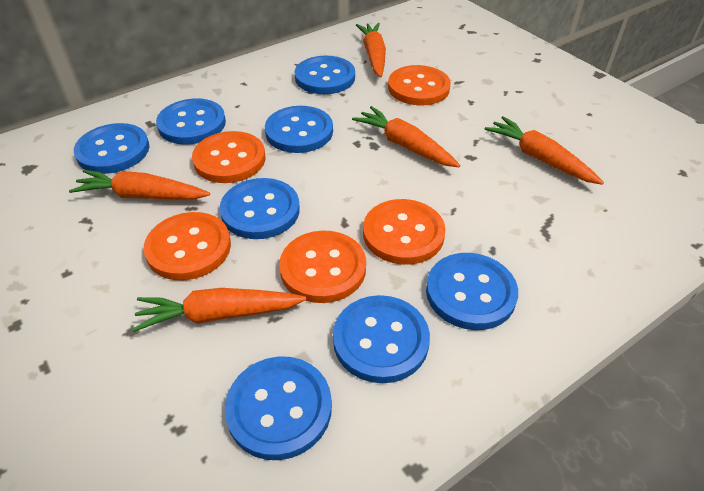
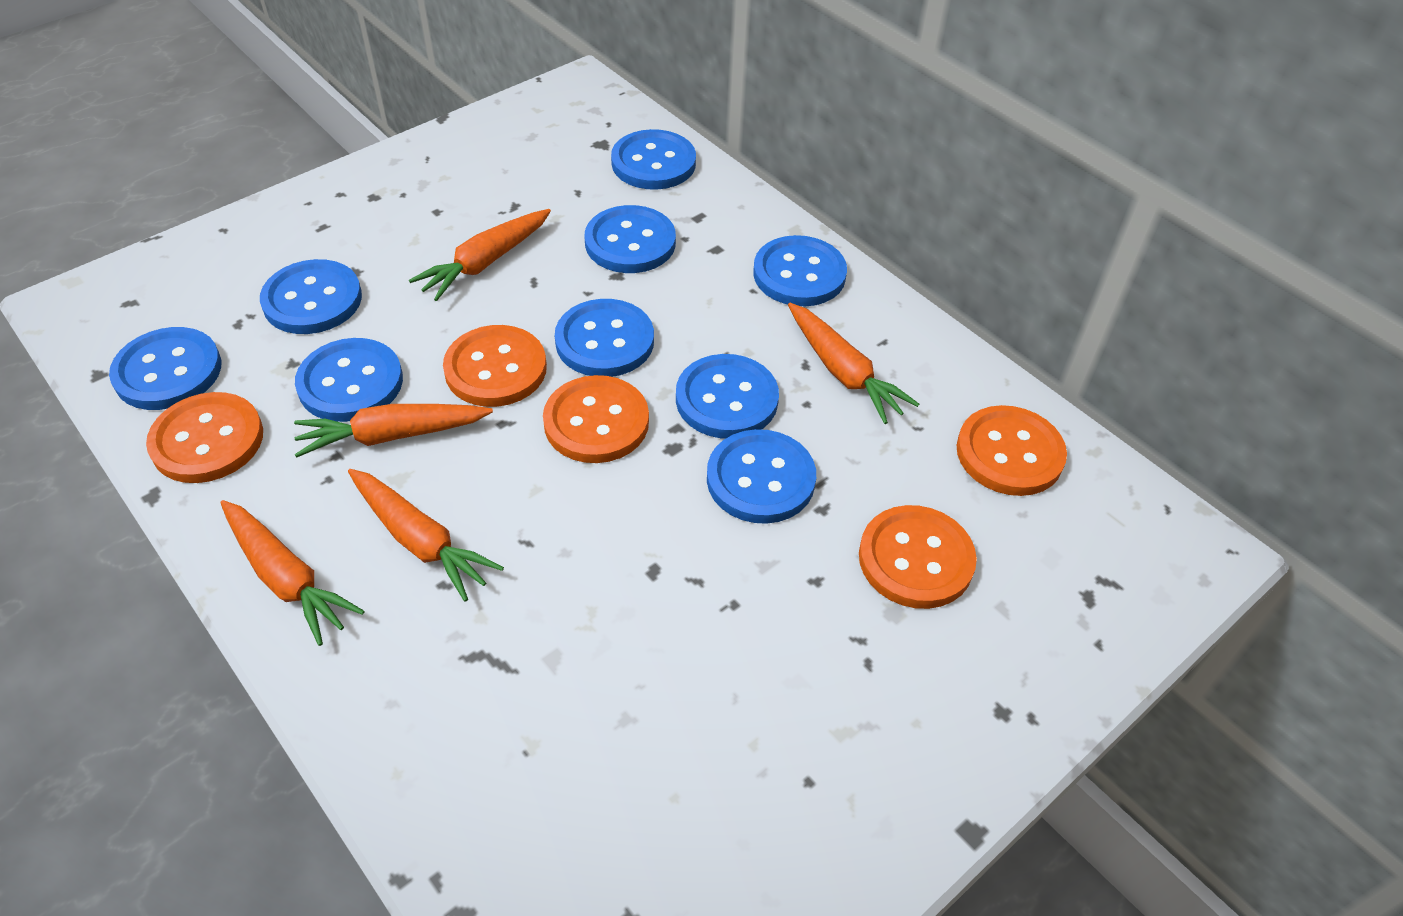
blue button: [74,123,149,174] [156,98,226,145] [220,178,300,239] [225,356,332,460] [265,106,333,153] [294,56,355,94] [333,295,430,383] [426,253,518,330] = 8 -> [109,327,221,410] [260,259,362,334] [295,338,403,422] [555,299,654,377] [584,205,676,273] [611,129,696,190] [676,354,779,439] [707,429,816,524] [753,235,847,306] = 9

